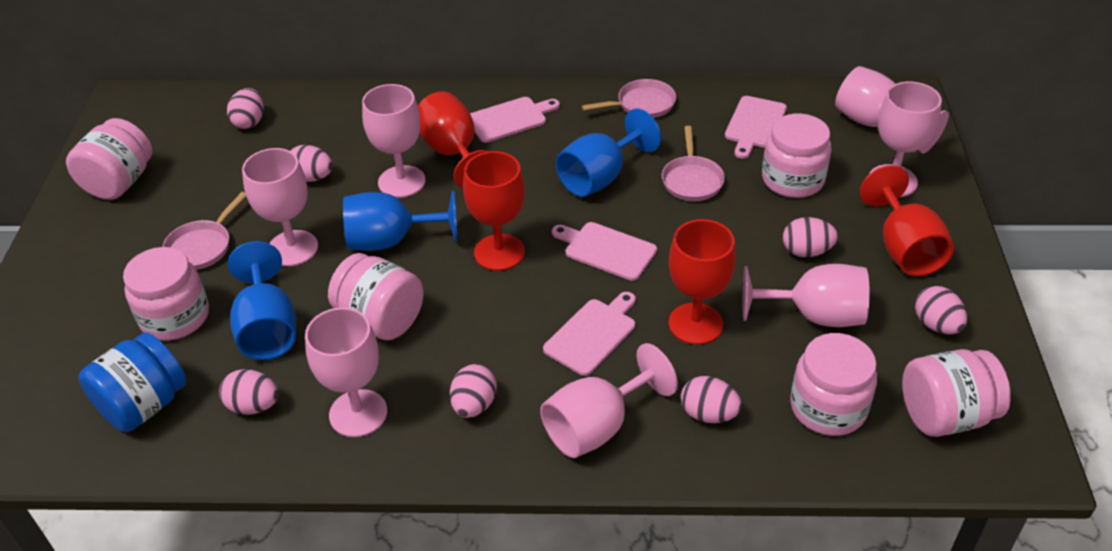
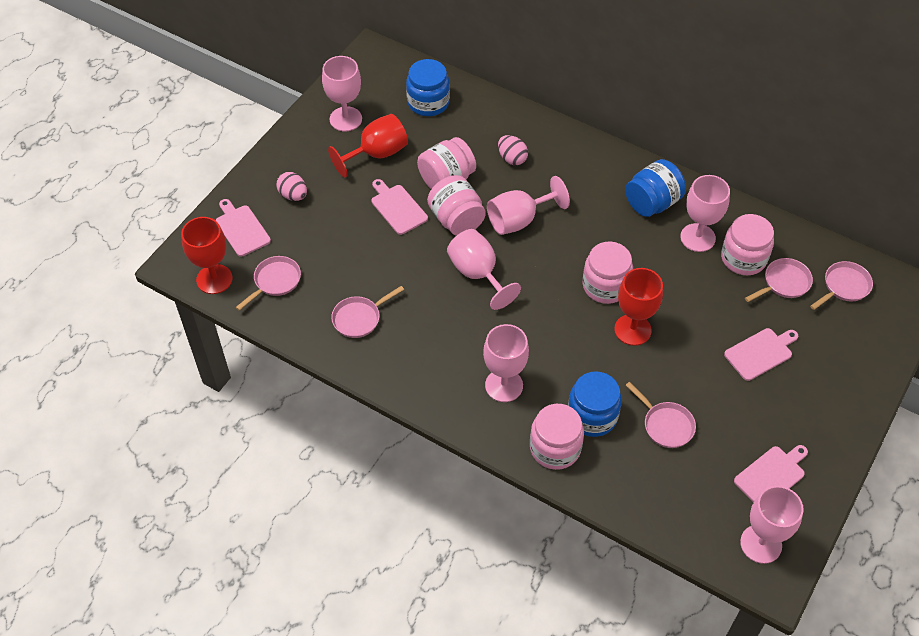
blue goblet: [228,241,296,360] [343,191,458,251] [556,109,661,197] = 3 -> none = 0
blue jar: [79,332,187,432] = 1 -> [406,59,450,116] [568,371,622,437] [625,159,686,217] = 3
pink egg: [219,369,278,415] [227,88,264,129] [290,145,333,182] [450,364,497,418] [681,376,742,423] [783,217,838,257] [915,286,967,334] = 7 -> [276,172,307,201] [498,135,528,165] = 2
pink goblet: [242,148,318,266] [305,307,387,437] [362,84,425,198] [540,343,678,458] [743,264,870,327] [835,66,949,154] [869,81,942,197] = 7 -> [322,56,362,131] [447,229,521,310] [483,324,529,402] [487,176,570,235] [680,175,730,252] [740,486,804,564] = 6
pink jar: [66,118,152,200] [123,247,209,341] [328,253,424,341] [762,113,832,198] [790,333,877,436] [902,349,1011,437] = 6 -> [417,137,476,189] [427,175,486,236] [530,404,584,470] [582,242,633,304] [721,214,774,275] = 5
pink pan: [163,192,246,270] [582,79,676,118] [662,126,725,201] = 3 -> [236,256,301,311] [331,286,404,338] [625,382,696,448] [745,258,813,302] [810,261,873,310] = 5
red goblet: [418,91,490,189] [463,151,525,271] [668,219,736,345] [860,165,954,276] = 4 -> [181,217,233,294] [328,114,408,178] [614,268,663,346] = 3

